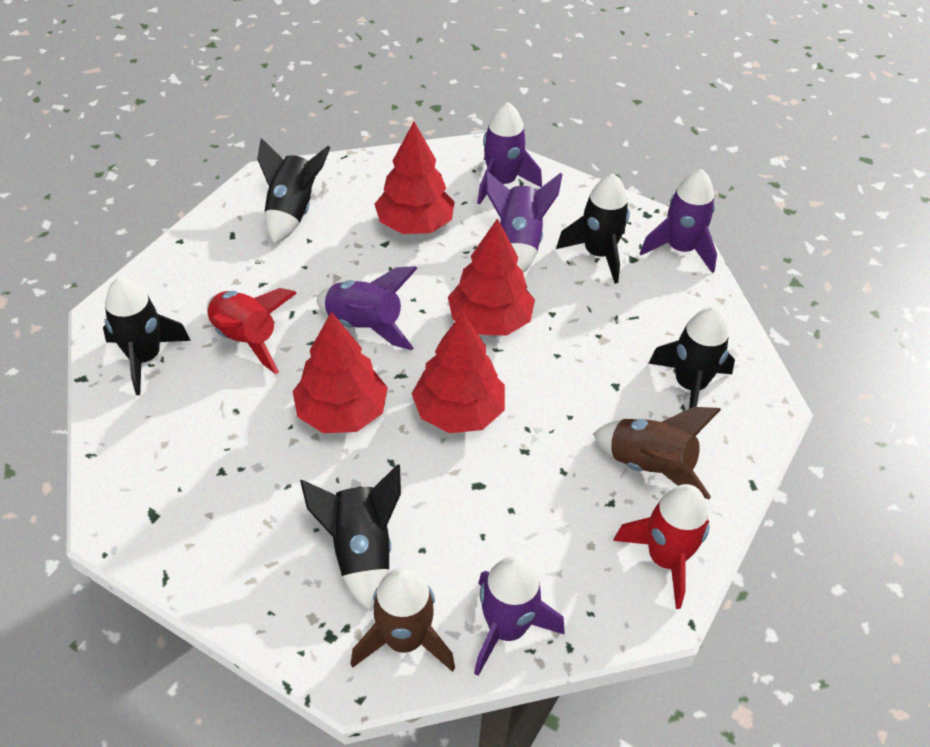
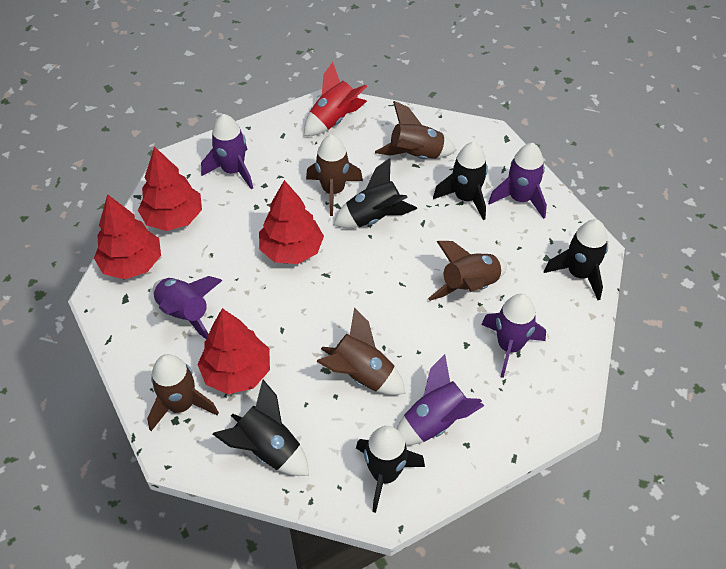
brown rocket: [351,567,455,672] [593,407,721,499] = 2 -> [147,354,219,431] [306,135,363,216] [316,308,405,395] [375,101,456,159] [428,241,507,301] = 5
red rocket: [207,288,297,374] [613,484,710,609] = 2 -> [304,62,367,136] = 1

